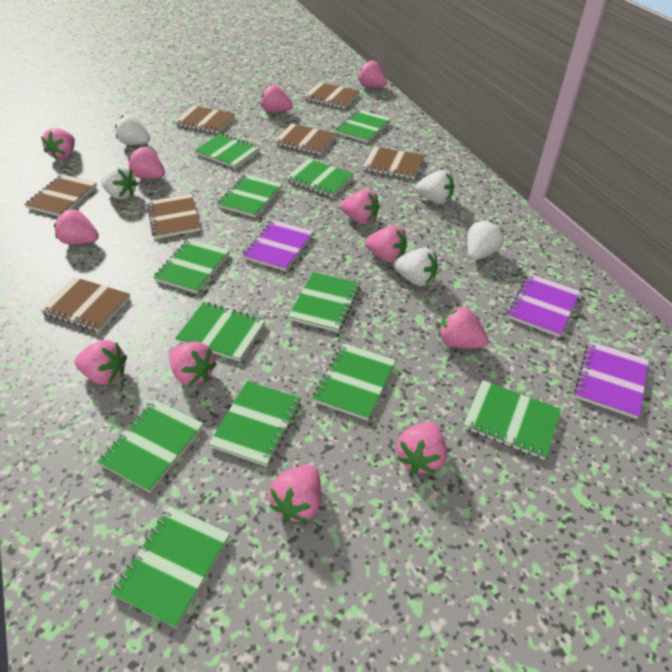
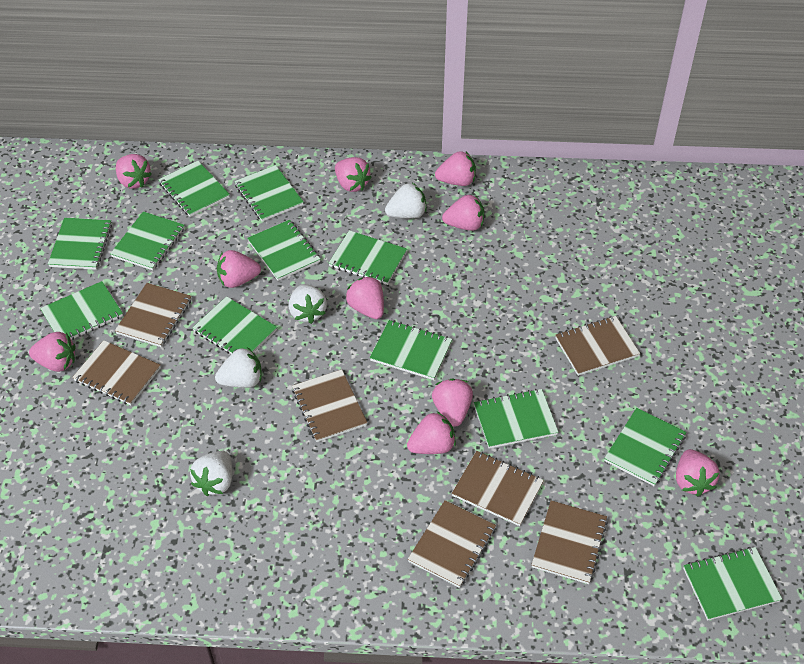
pink strawberry: [41,128,75,160] [54,209,99,245] [75,340,127,385] [128,147,165,179] [169,342,217,386] [261,84,293,113] [269,465,321,522] [340,189,380,225] [358,60,387,88] [365,225,407,263] [397,422,447,474] [439,305,488,348] = 12 -> [29,332,76,372] [116,154,152,189] [217,250,261,288] [335,157,372,192] [346,276,384,319] [407,412,456,454] [432,379,473,426] [435,151,476,186] [442,195,484,231] [676,449,719,496] = 10
purple notebook: [243,220,314,271] [508,274,580,337] [574,341,649,419] = 3 -> none = 0
white strawberry: [101,166,138,200] [115,115,150,145] [394,248,438,286] [415,170,454,204] [467,220,504,260] = 5 -> [190,451,232,496] [215,347,262,388] [289,284,327,324] [385,183,427,218] = 4

